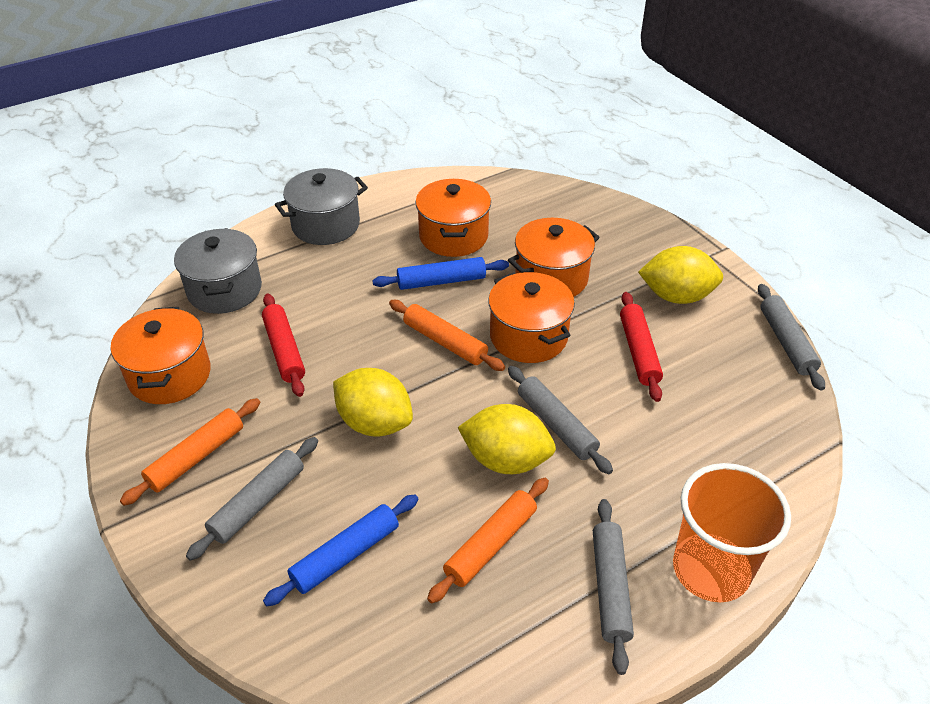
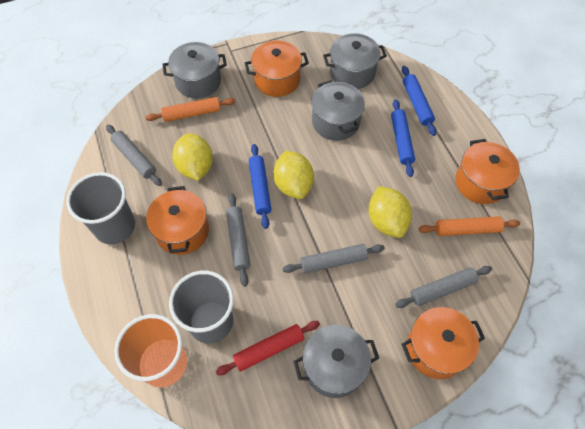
blue rolling pin: [263,494,419,606] [372,257,509,290] = 2 -> [249,144,271,229] [391,99,415,177] [402,66,437,136] = 3
grey cup: none = 0 -> [66,172,135,244] [169,271,234,344] = 2
grey pot: [174,228,262,314] [275,168,368,245] = 2 -> [162,42,227,99] [294,325,379,398] [311,80,365,141] [323,33,387,89] = 4
orange rolling pin: [120,398,260,506] [389,300,505,371] [427,478,549,603] = 3 -> [145,97,236,122] [419,216,520,236] = 2
red rolling pin: [262,294,305,397] [620,292,663,402] = 2 -> [216,321,320,375] = 1

